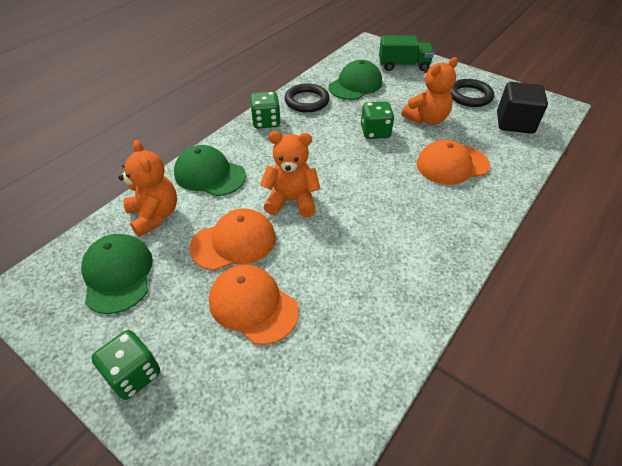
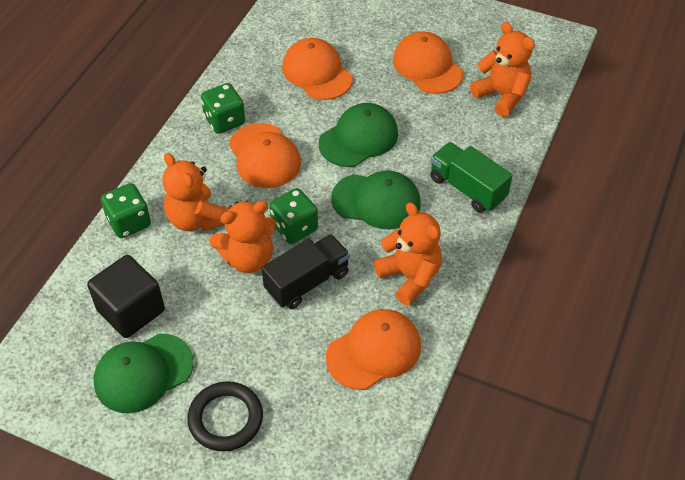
black ring: [285,83,330,112] [450,79,494,107] = 2 -> [187,381,263,452] = 1
black truck: none = 0 -> [262,234,350,309] = 1
orange cap: [189,209,276,271] [209,265,299,345] [417,140,490,185] = 3 -> [229,123,301,188] [282,38,353,100] [326,309,421,390] [393,31,463,94] = 4
orange teddy bear: [119,140,177,237] [260,131,321,217] [401,57,458,125] = 3 -> [162,153,228,231] [209,201,276,273] [374,202,442,306] [470,22,535,117] = 4

